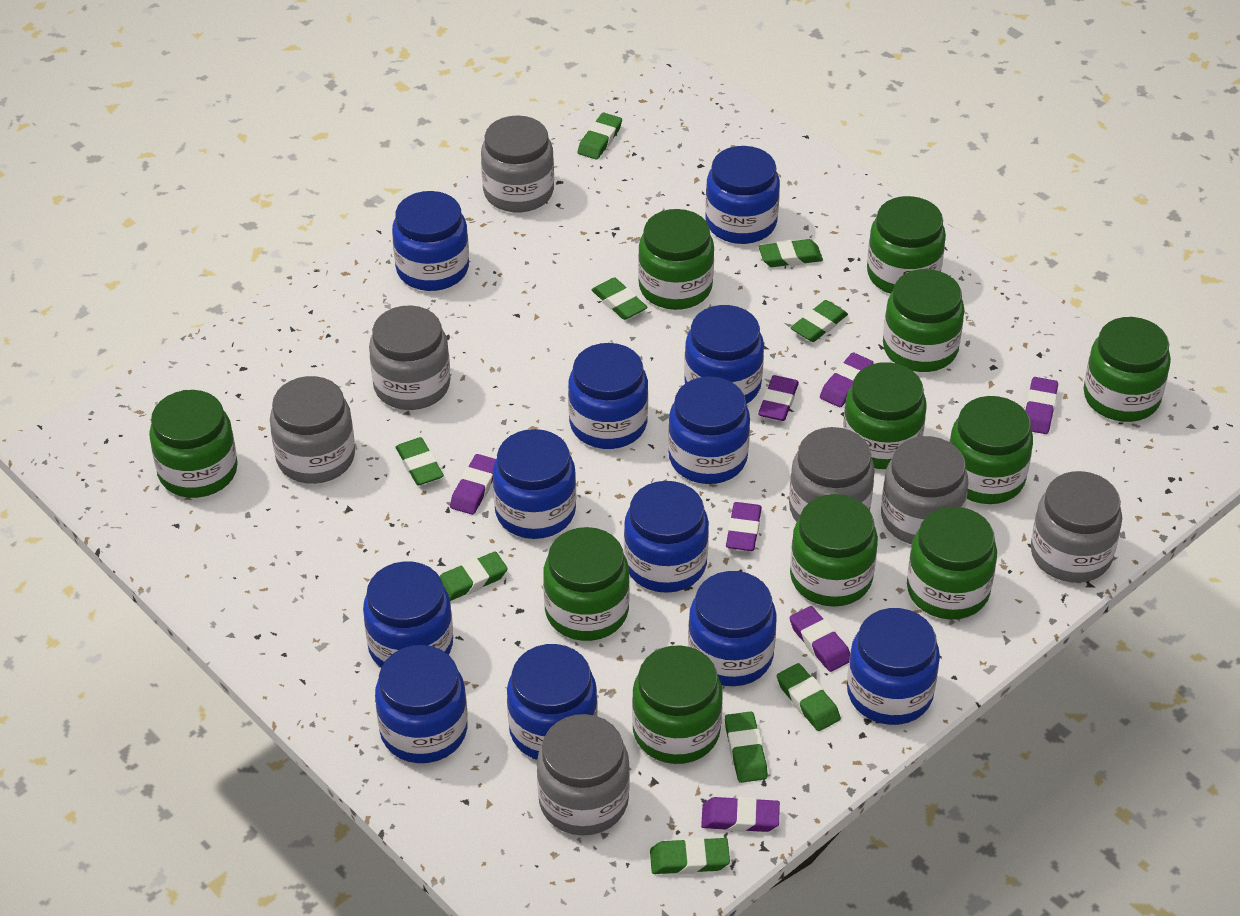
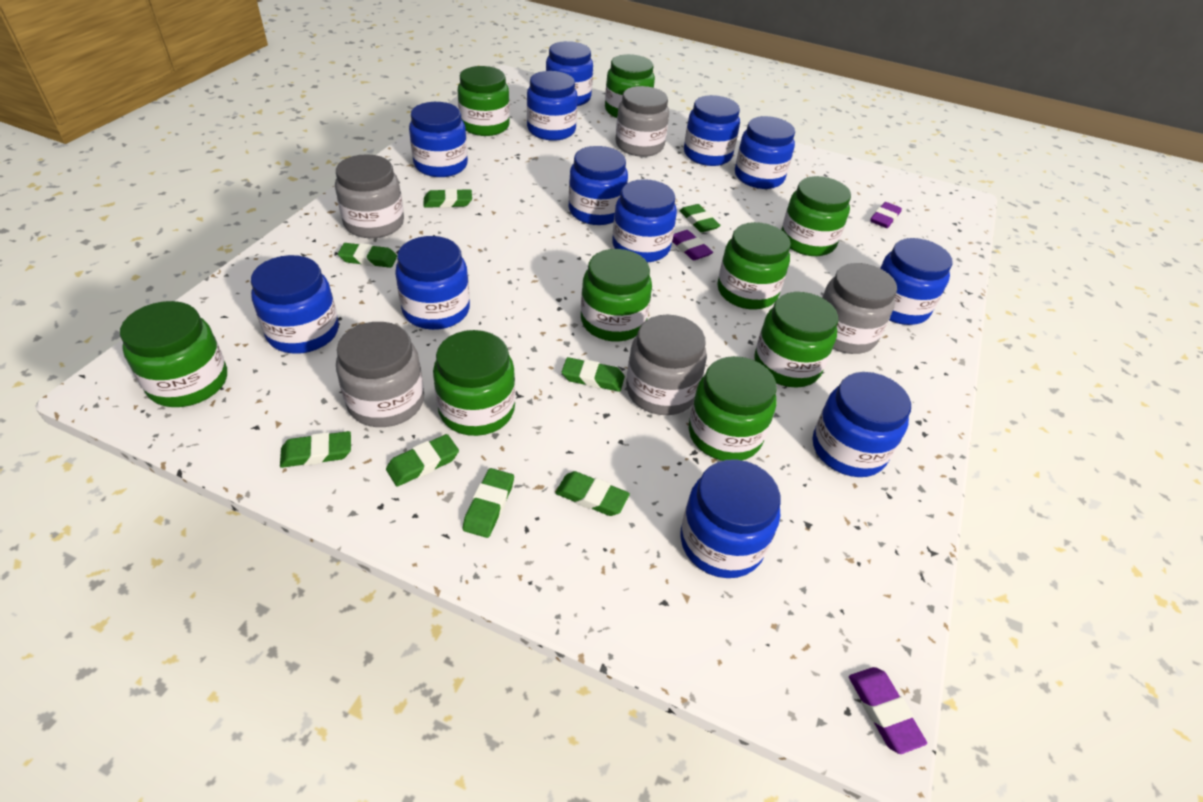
green eraser: [396,437,444,486] [439,551,508,601] [577,113,622,160] [592,278,648,320] [650,837,730,874] [725,711,768,783] [759,239,823,267] [777,663,841,731] [790,300,848,342] = 9 -> [280,431,351,468] [338,243,397,268] [386,434,459,486] [424,189,472,208] [463,468,514,538] [555,471,630,516] [562,357,625,392] [680,204,721,232] = 8
green jar: [149,390,238,498] [543,527,630,641] [632,646,723,764] [638,209,714,310] [790,494,878,607] [843,362,926,469] [867,196,946,294] [883,269,965,372] [907,507,997,620] [949,396,1033,504] [1084,317,1171,422] = 11 -> [120,301,227,407] [433,330,515,436] [457,66,510,136] [581,249,652,342] [605,54,655,118] [689,356,777,461] [718,222,791,310] [754,292,838,388] [781,176,851,256] = 9
grey jar: [270,376,355,484] [369,305,450,410] [481,115,554,212] [537,714,630,835] [789,427,875,522] [881,436,968,544] [1031,471,1122,583] = 7 -> [335,154,404,238] [336,322,424,427] [616,86,669,157] [626,315,707,415] [822,263,897,354] = 5
purple eraser: [450,454,496,515] [701,797,780,832] [726,502,762,551] [758,375,799,421] [790,606,850,672] [820,353,873,407] [1025,377,1058,434] = 7 -> [672,230,713,260] [849,667,927,754] [871,202,902,228] = 3

